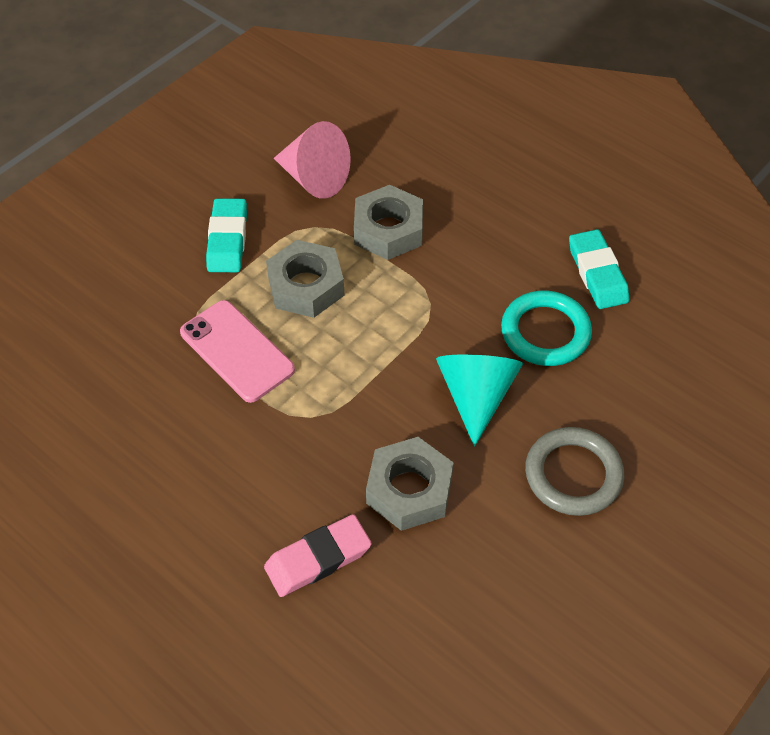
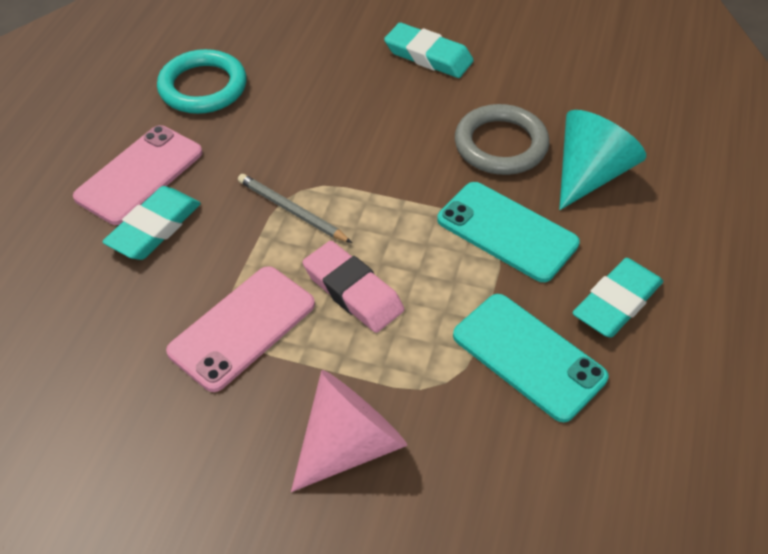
grey nut: [266,240,345,318] [354,185,423,260] [366,437,454,531] = 3 -> none = 0
grey pencil: none = 0 -> [238,174,352,243] = 1
pink phone: [180,300,295,403] = 1 -> [73,125,203,225] [166,266,315,392] = 2
turquoise eraser: [206,198,247,272] [569,229,629,309] = 2 -> [102,186,201,260] [384,22,474,78] [572,258,663,338] = 3
turquoise phone: none = 0 -> [437,182,580,282] [453,294,609,422] = 2

